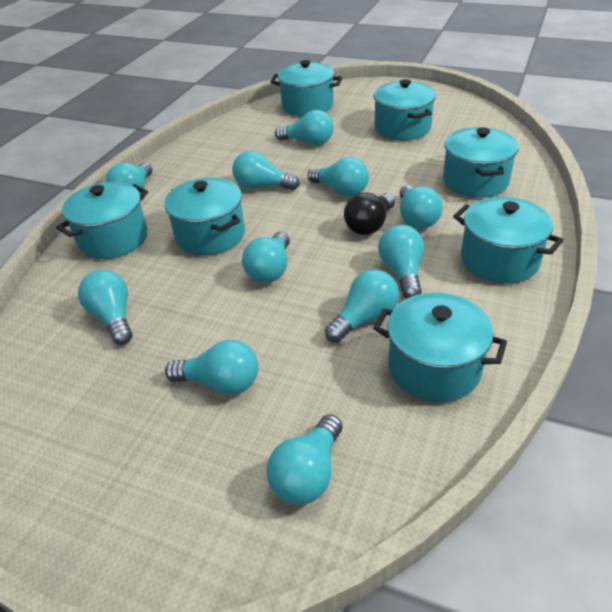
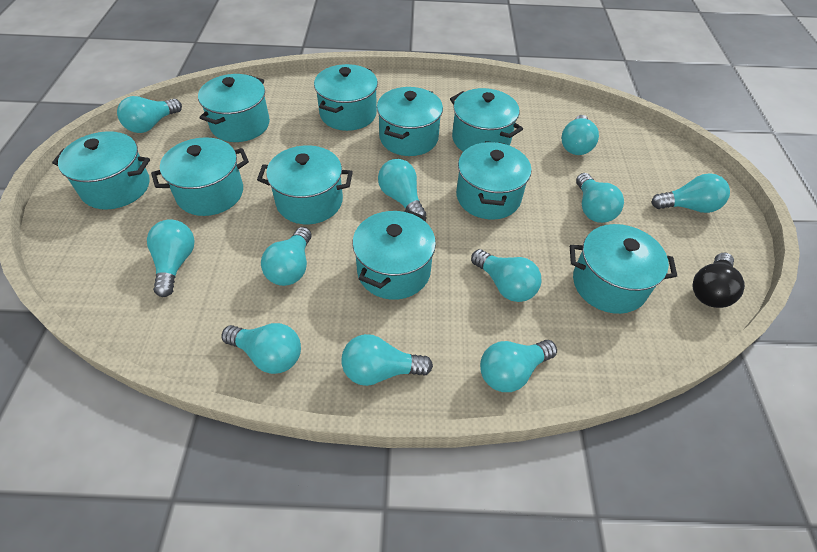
turquoise pot: [56,182,148,259] [164,178,245,256] [270,60,342,116] [373,79,436,140] [373,293,507,402] [443,127,519,198] [453,197,563,284] = 7 -> [52,131,150,210] [151,137,249,216] [198,74,270,142] [257,145,353,224] [314,64,378,131] [352,209,436,300] [377,87,443,156] [450,88,523,152] [456,141,531,220] [570,224,677,314] = 10

